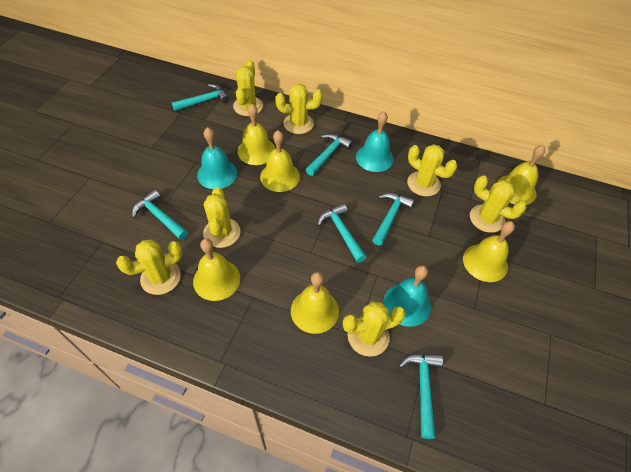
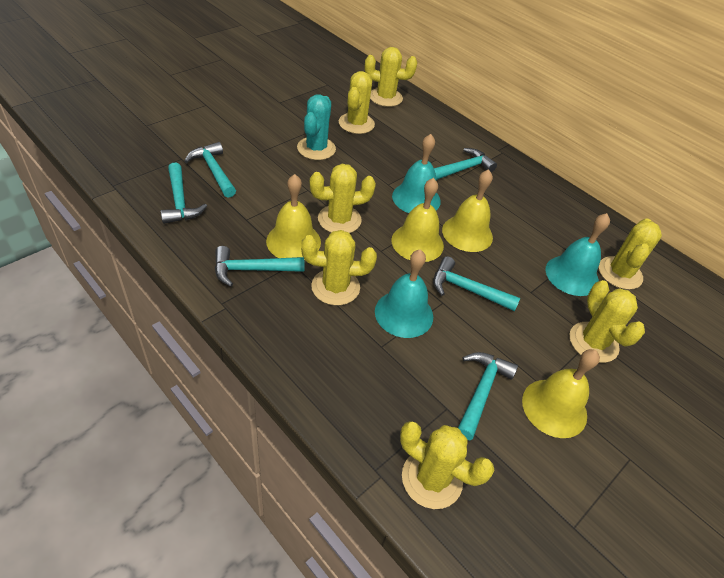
turquoise cactus: none = 0 -> [297,94,336,160] = 1
yellow bell: [193,238,240,301] [238,104,275,165] [260,130,300,192] [291,272,339,334] [463,221,515,282] [497,145,545,205] = 6 -> [266,174,321,260] [391,178,444,262] [442,169,493,252] [522,349,600,438] = 4

